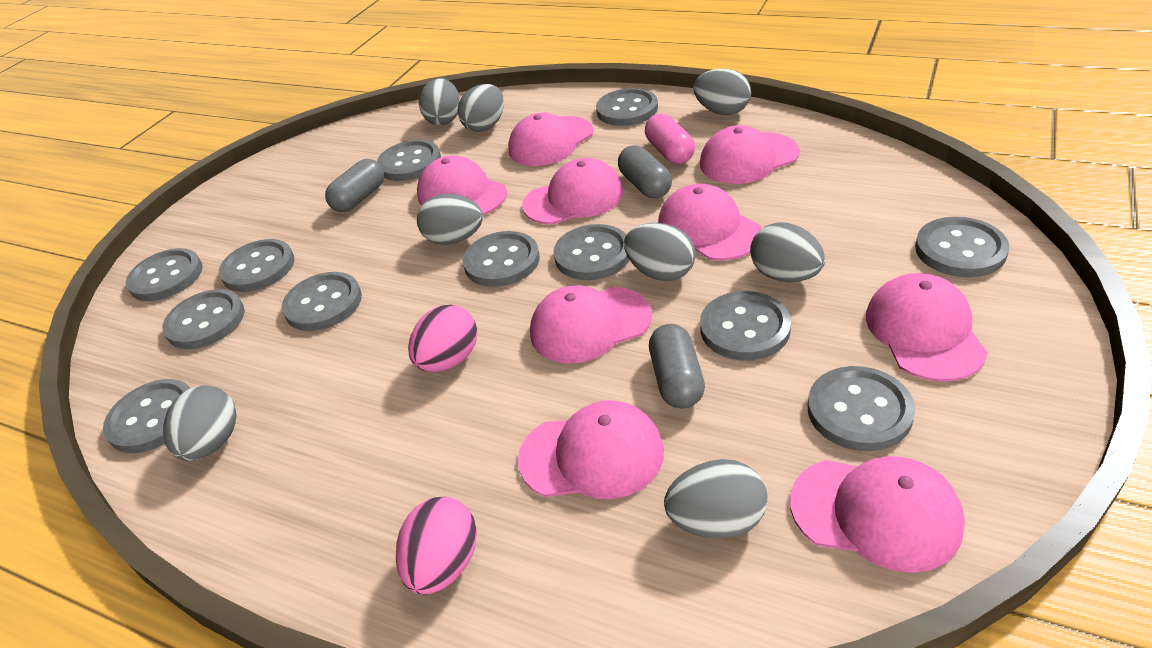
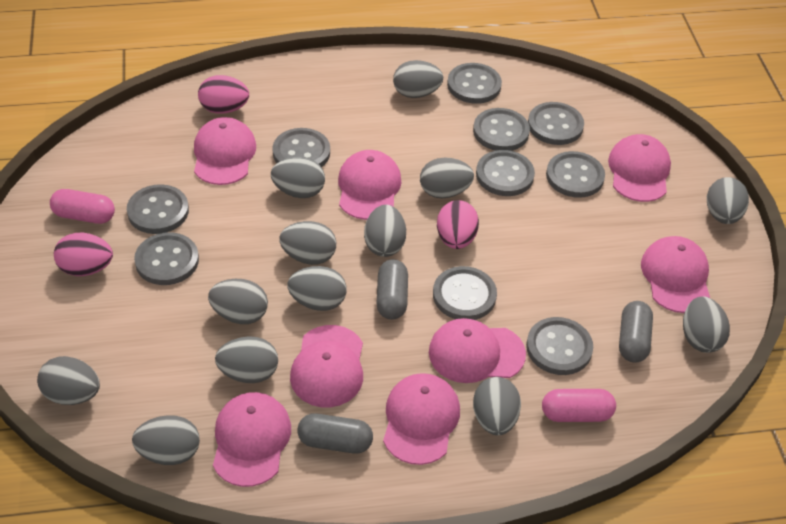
grey button: [103,379,190,453] [126,248,203,301] [162,289,245,349] [219,239,294,292] [282,272,362,331] [377,140,441,181] [463,231,540,287] [553,224,629,280] [596,88,658,126] [700,291,791,361] [808,366,915,451] [915,217,1010,277] = 12 -> [127,184,189,234] [134,232,199,285] [272,128,330,167] [433,266,497,320] [447,63,502,104] [473,108,530,151] [476,150,535,196] [526,317,593,375] [528,102,584,145] [546,151,605,198] = 10
grey egg: [163,385,237,461] [417,194,483,245] [419,79,460,125] [457,84,504,132] [624,223,695,281] [664,459,768,539] [693,69,751,115] [750,222,825,282] = 8 -> [37,356,100,405] [132,415,200,465] [208,279,268,324] [215,336,278,383] [271,157,325,198] [279,221,336,265] [287,266,347,311] [364,205,406,257] [393,60,443,98] [420,158,474,198] [473,377,521,435] [683,296,730,353] [707,177,749,224] = 13
pink cap: [417,155,507,215] [508,113,593,166] [518,401,664,499] [522,158,623,225] [530,285,652,364] [658,184,762,261] [700,125,800,184] [790,456,965,573] [866,273,988,382] = 9 -> [194,117,256,185] [213,392,291,487] [290,325,363,407] [338,150,401,220] [383,373,460,465] [429,318,526,383] [608,134,671,202] [641,236,710,313] = 8
pink capsule: [645,114,695,164] = 1 -> [50,189,115,224] [542,389,616,422] = 2
pink egg: [396,497,477,595] [408,305,478,372] = 2 -> [54,233,113,276] [198,75,249,114] [437,200,479,249] = 3

